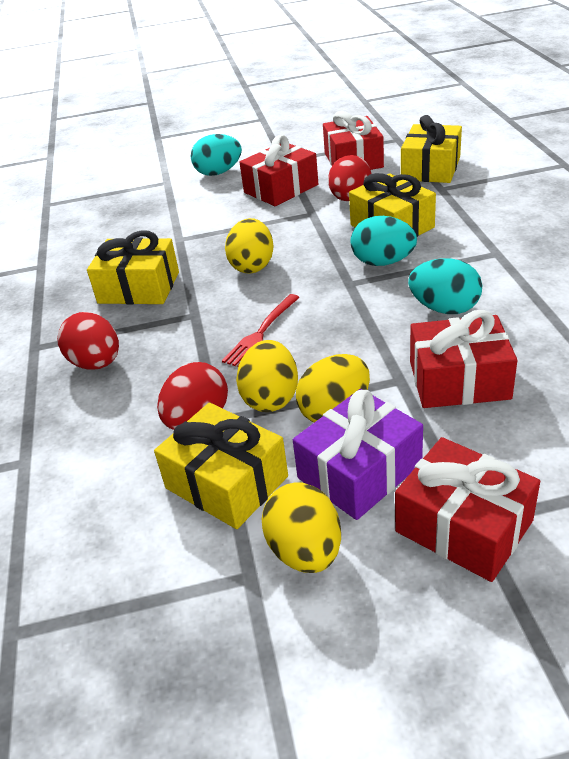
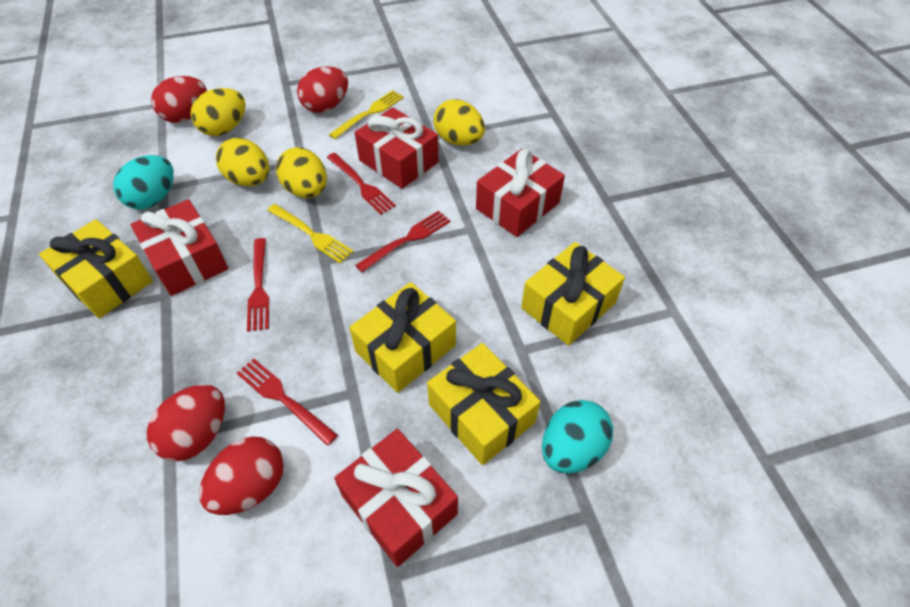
purple gift: [293,389,423,520] = 1 -> none = 0
red egg: [57,312,119,370] [157,362,228,430] [328,155,371,201] = 3 -> [147,384,225,462] [151,76,207,123] [199,436,284,515] [297,66,348,113] = 4
red fork: [222,294,300,367] = 1 -> [237,358,338,446] [247,238,269,332] [327,153,396,215] [355,211,451,272] = 4
turquoise egg: [191,134,242,176] [351,216,417,266] [408,258,482,314] = 3 -> [113,155,174,210] [542,400,613,473] = 2
yellow fork: none = 0 -> [267,204,354,263] [329,90,404,139] = 2

